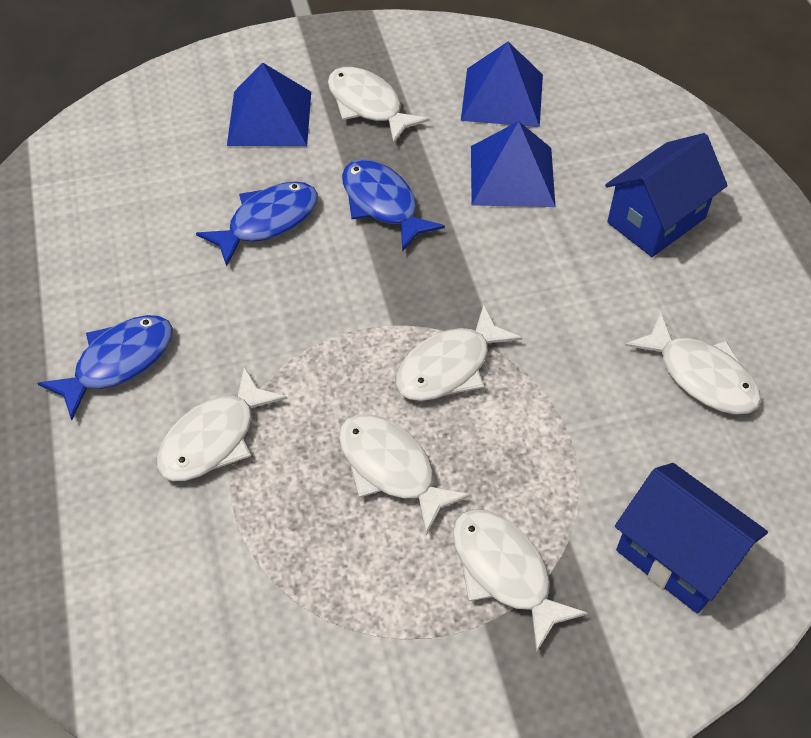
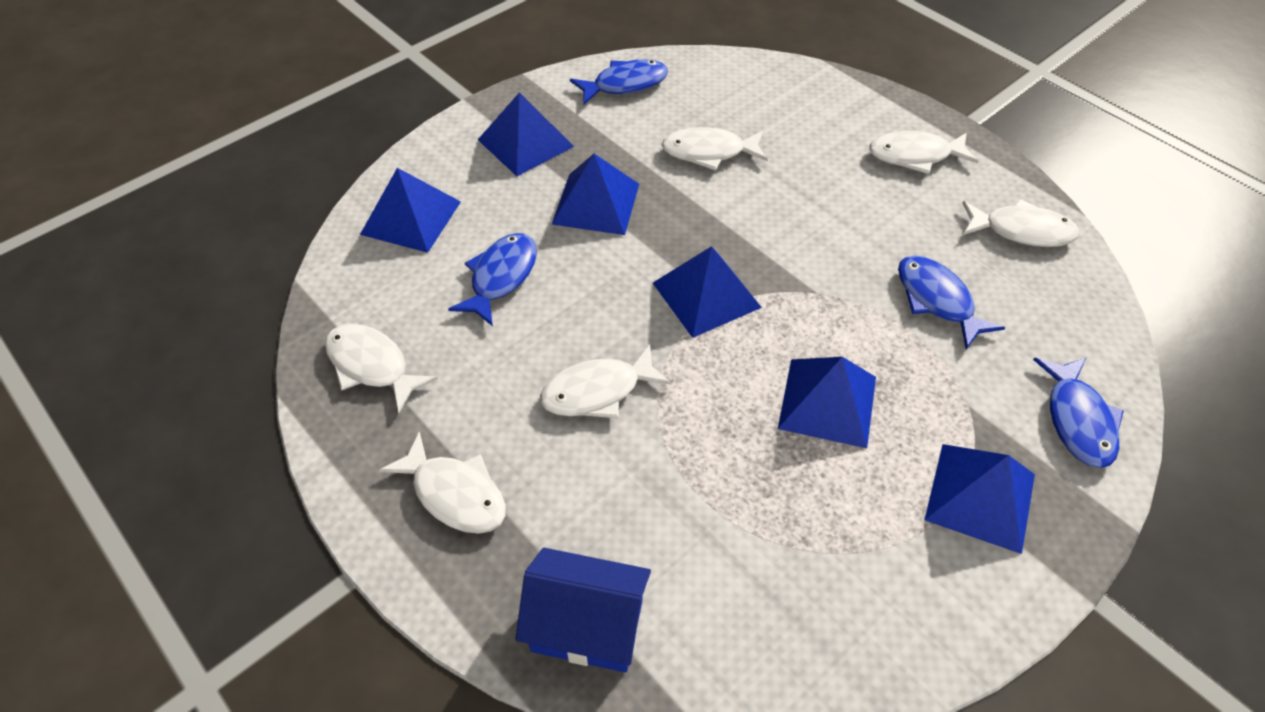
blue fish: [38,315,173,420] [196,181,318,267] [342,159,445,251] = 3 -> [448,233,537,326] [570,59,668,104] [898,255,1005,349] [1033,358,1124,468] = 4
blue house: [605,133,728,257] [615,463,768,614] = 2 -> [516,548,651,673] = 1
blue pyramid: [227,63,311,146] [461,42,543,127] [471,121,555,207] = 3 -> [360,168,461,253] [478,92,574,176] [552,154,639,235] [653,246,762,338] [778,357,876,448] [925,444,1035,554] = 6

